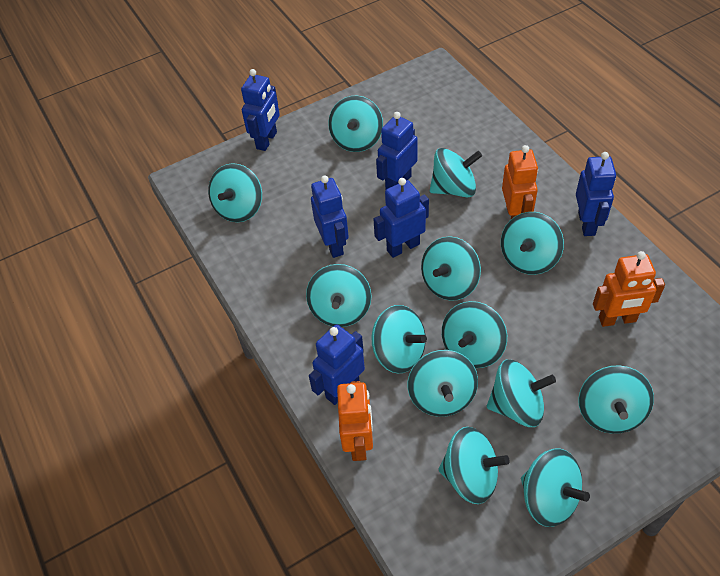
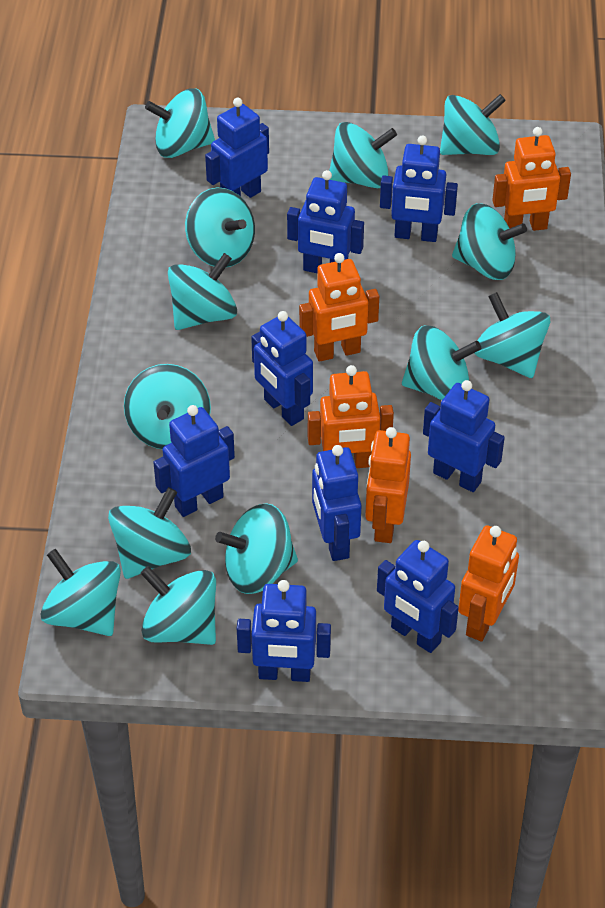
blue robot: [241,69,280,151] [309,324,365,405] [311,175,349,258] [373,178,429,258] [376,112,418,189] [576,152,616,236] = 6 -> [153,405,235,517] [205,97,269,198] [237,580,331,682] [251,311,313,426] [287,170,364,273] [312,445,361,561] [377,540,459,653] [380,135,458,242] [423,380,505,492] = 9
orange robot: [337,381,373,461] [502,145,538,219] [593,251,665,327] = 3 -> [299,253,379,362] [308,365,394,468] [365,427,411,543] [458,525,519,642] [492,127,571,231] = 5

